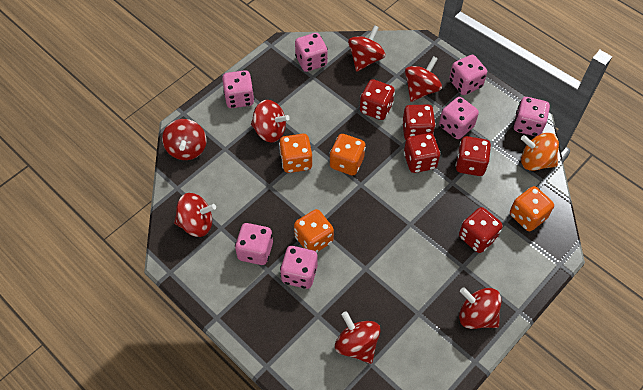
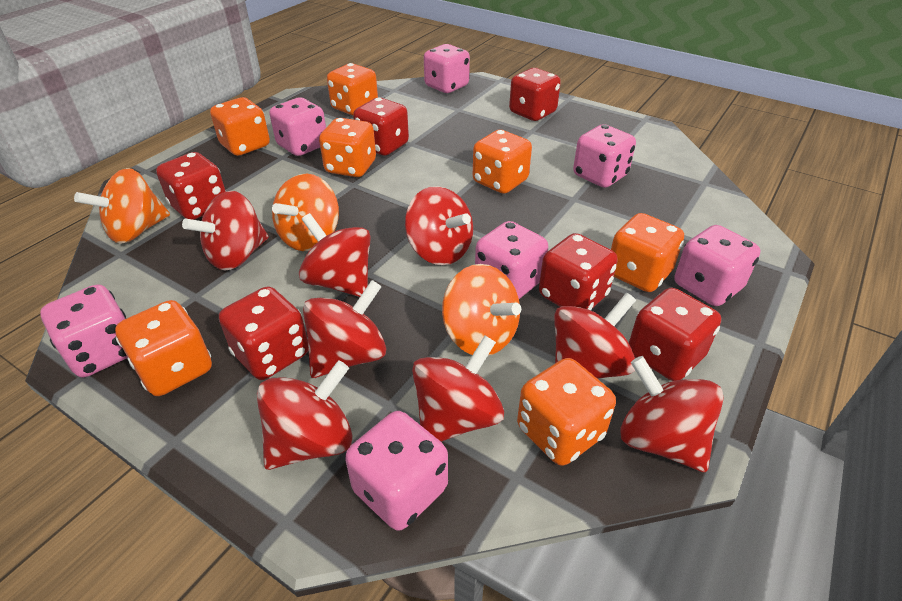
orange dice: [279,134,312,173] [294,209,334,253] [329,134,366,175] [510,186,554,231] = 4 -> [115,300,212,396] [210,97,270,156] [319,118,376,177] [327,63,378,115] [473,130,532,194] [517,358,616,466] [611,213,684,292] = 7
orange spinning top: [521,133,559,171] = 1 -> [74,168,170,244] [272,174,339,251] [442,264,521,356] = 3
red dice: [360,79,395,120] [402,104,436,140] [404,133,440,173] [455,136,491,176] [459,207,503,253] = 5 -> [156,152,226,220] [219,286,309,380] [353,98,409,156] [509,68,561,121] [539,233,618,310] [629,288,721,381] = 6
red spinning top: [162,119,206,160] [174,193,216,237] [251,100,290,143] [335,311,381,364] [348,25,385,72] [405,56,442,102] [459,287,501,329] = 7 -> [182,191,269,270] [257,360,352,470] [299,213,371,297] [303,280,386,378] [405,186,473,265] [412,336,504,442] [554,293,636,379] [620,356,723,472] = 8

